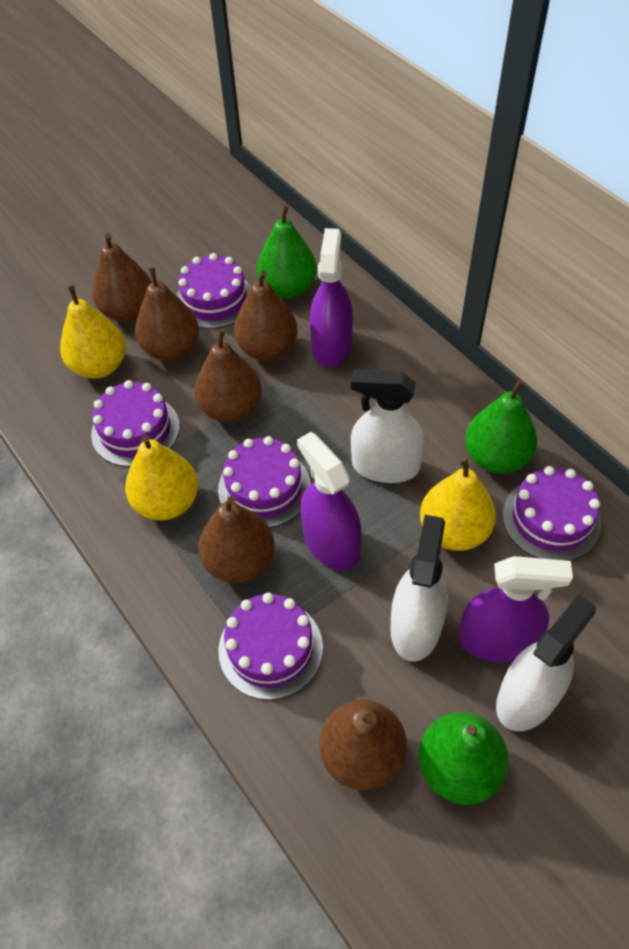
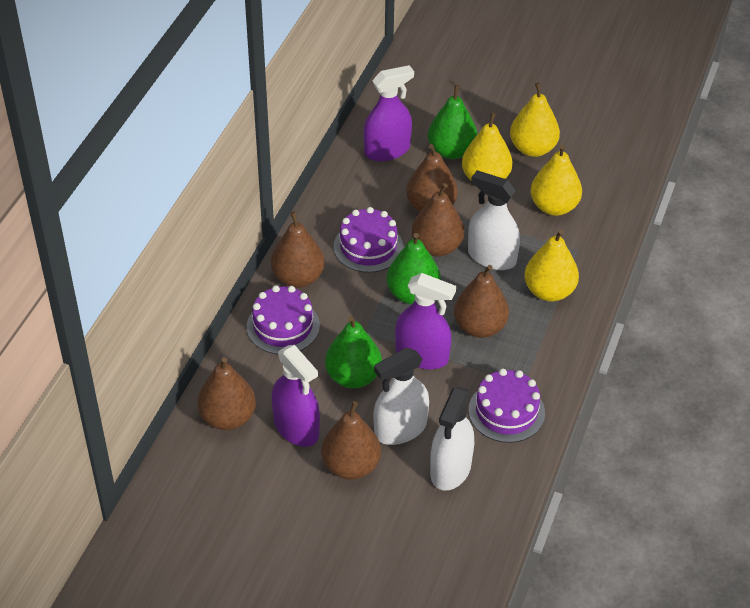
purple cake: [91,380,180,467] [176,253,251,329] [218,436,311,528] [218,593,323,700] [503,466,601,561] = 5 -> [247,285,320,354] [334,207,403,273] [468,369,545,443] = 3
yellow pear: [60,285,126,379] [125,435,198,520] [420,456,496,551] = 3 -> [462,112,512,181] [510,83,560,157] [524,230,579,302] [530,145,582,216] = 4

